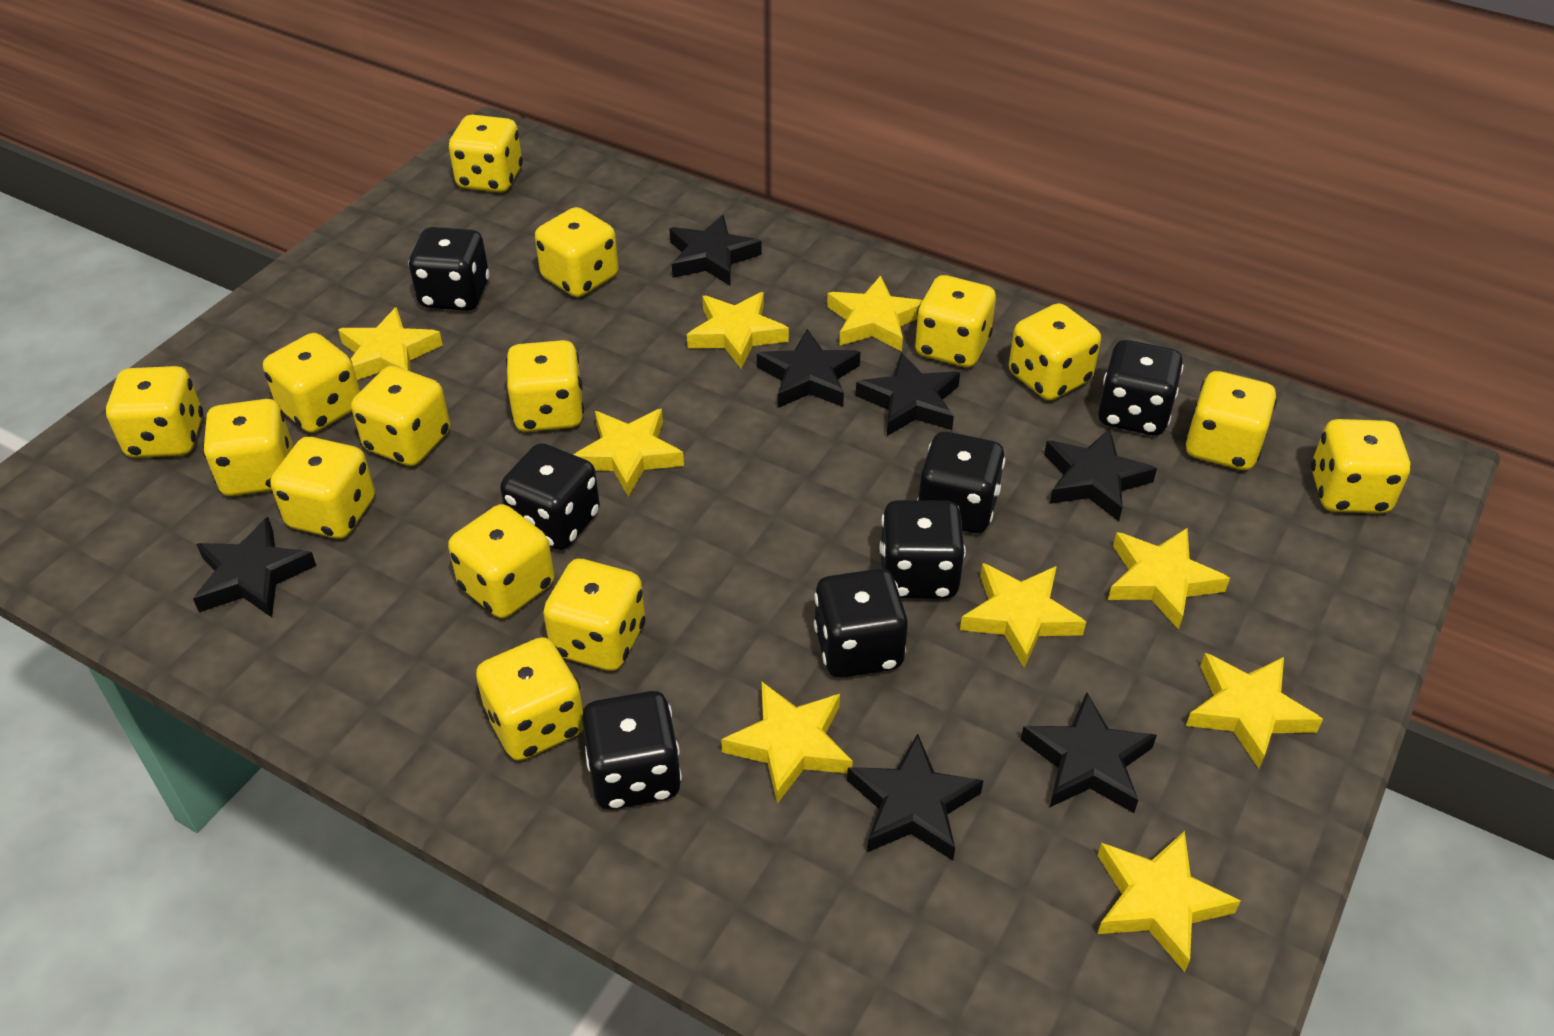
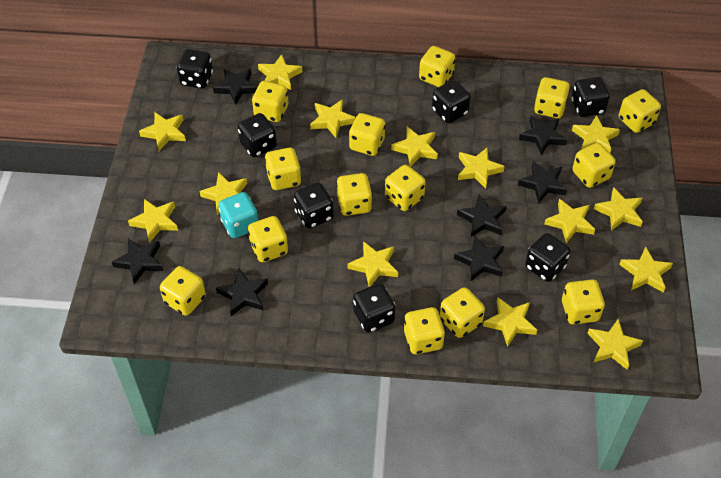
turquoise dice: none = 0 -> [219,192,259,238] = 1
yellow dice: [106,366,203,458] [203,399,293,496] [263,333,360,433] [270,437,375,539] [351,366,450,466] [448,504,554,618] [449,115,523,192] [476,637,584,761] [506,340,584,432] [535,207,619,297] [543,559,645,671] [915,275,996,367] [1009,303,1101,400] [1185,371,1277,470] [1311,419,1411,514] = 15 -> [160,266,206,316] [248,216,288,262] [252,81,288,122] [265,148,302,190] [336,173,372,216] [349,113,386,156] [385,165,426,211] [404,307,445,354] [419,46,456,87] [440,287,485,338] [534,77,570,118] [562,279,605,324] [572,143,616,188] [619,89,661,133] = 14
yellow star: [338,307,443,380] [574,409,684,497] [687,292,789,369] [721,682,853,804] [827,276,923,352] [960,563,1086,668] [1097,831,1241,972] [1108,528,1230,630] [1186,653,1323,769] = 9 -> [128,199,178,243] [139,112,186,151] [199,172,247,215] [258,54,303,90] [310,99,356,138] [348,241,398,287] [391,127,438,167] [458,148,505,189] [483,297,537,347] [544,199,595,243] [572,115,620,153] [587,319,643,370] [594,187,643,231] [619,247,673,293] = 14

